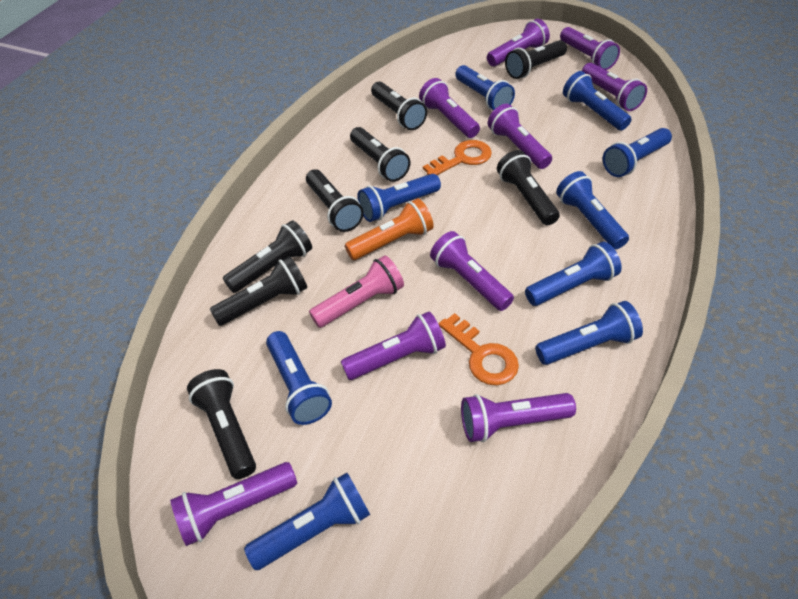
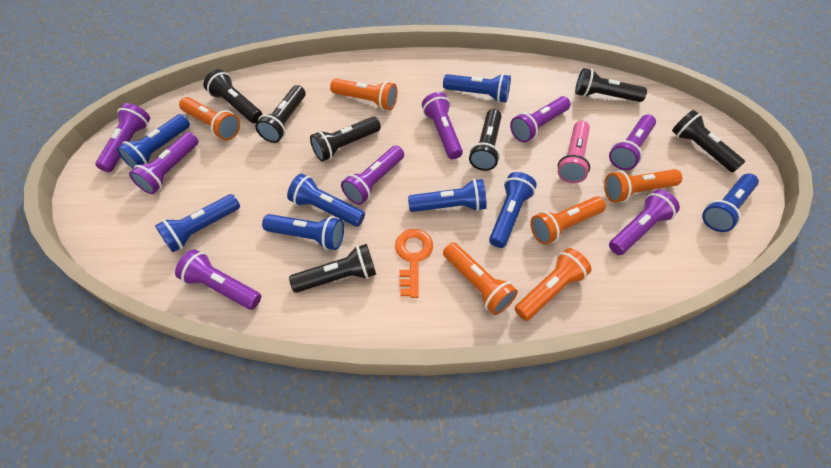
black flashlight: [187,369,256,479] [210,256,307,326] [223,220,312,293] [306,169,364,232] [350,127,410,182] [371,82,427,130] [497,150,560,225] [505,40,567,79] = 8 -> [203,69,262,123] [255,85,305,143] [289,244,376,293] [310,117,381,162] [469,109,502,171] [575,68,647,102] [672,110,745,172] = 7
blue flashlight: [244,473,370,570] [266,331,332,425] [357,174,441,222] [455,65,515,110] [525,242,622,306] [535,301,643,365] [556,171,629,249] [563,71,632,131] [603,128,672,177] = 9 -> [117,114,190,169] [155,194,240,252] [262,214,344,250] [287,174,365,227] [408,179,487,212] [443,74,511,103] [489,172,537,248] [702,174,759,232] = 8
orange flashlight: [345,198,434,260] = 1 -> [179,97,240,141] [330,78,397,110] [443,242,518,315] [515,248,592,321] [530,196,606,245] [604,169,682,203] = 6
orange key: [423,140,492,175] [439,313,519,385] = 2 -> [395,229,433,298] = 1
purple flashlight: [170,462,297,546] [341,312,446,380] [419,78,480,138] [430,231,514,311] [461,393,576,442] [487,19,550,66] [488,104,552,169] [560,27,620,70] [582,63,647,111] = 9 -> [95,103,150,172] [129,132,198,194] [175,249,261,310] [341,146,404,205] [422,92,463,159] [510,96,571,143] [609,114,656,170] [609,190,680,255] = 8

